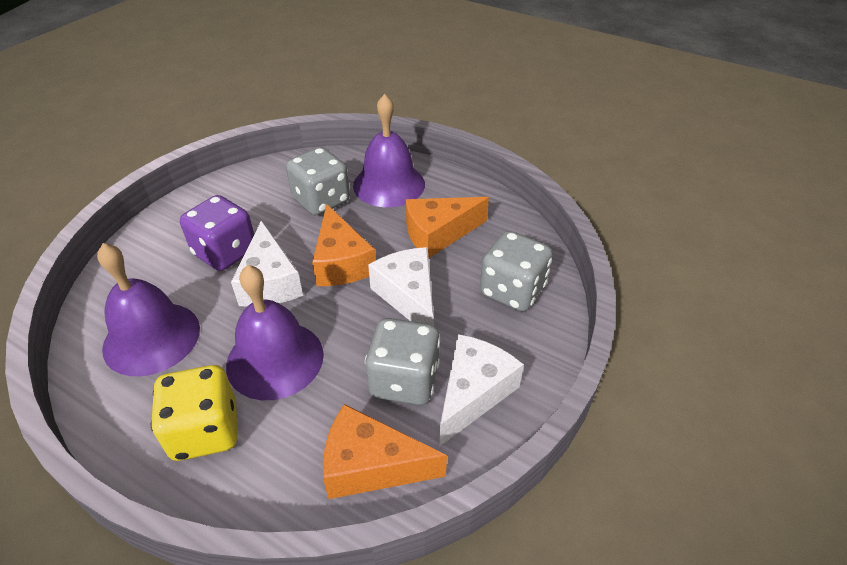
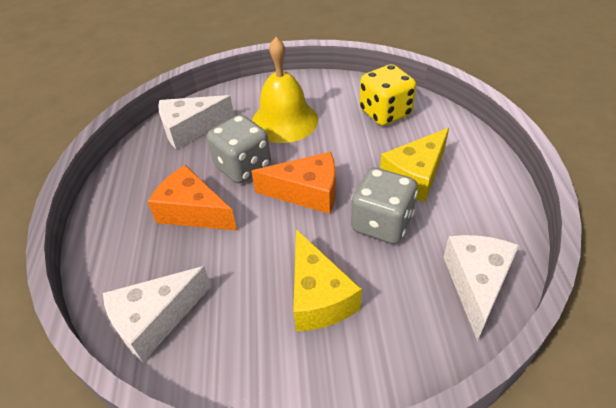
grey dice: [286,147,350,216] [365,318,440,405] [480,231,552,312] = 3 -> [207,115,271,183] [351,168,418,244] = 2
orange cheese: [312,204,376,286] [323,404,447,499] [406,197,489,258] = 3 -> [148,165,237,231] [251,152,336,214] = 2
purple bell: [97,243,200,376] [226,265,324,400] [353,94,425,207] = 3 -> none = 0
purple dice: [180,195,254,271] = 1 -> none = 0
yellow bell: none = 0 -> [252,37,318,143] = 1
yellow cheese: none = 0 -> [293,229,362,332] [380,128,449,202] = 2

